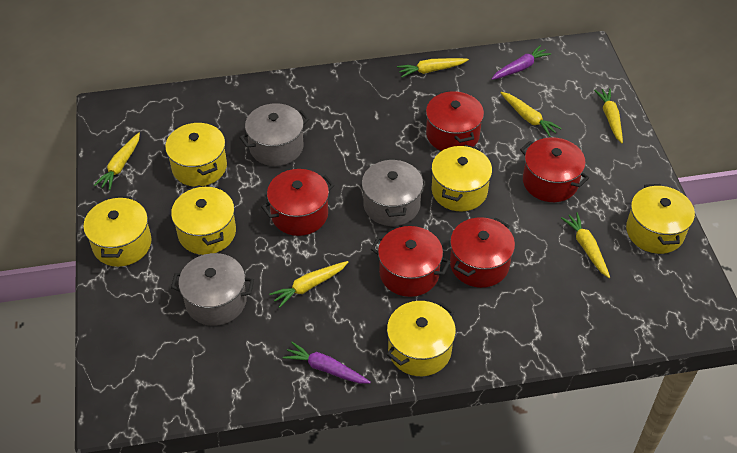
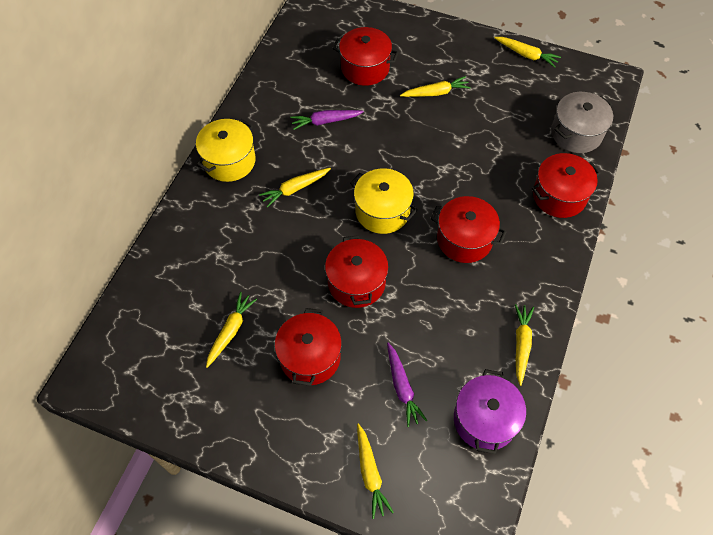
grey pot: [171,253,254,326] [239,103,309,166] [362,158,423,226] = 3 -> [551,92,613,153] = 1
purple pot: none = 0 -> [454,369,526,454] = 1
yellow pot: [83,196,152,267] [165,122,227,187] [171,185,236,255] [387,301,456,376] [431,145,492,211] [626,184,695,254] = 6 -> [196,119,256,182] [350,168,418,234] = 2

